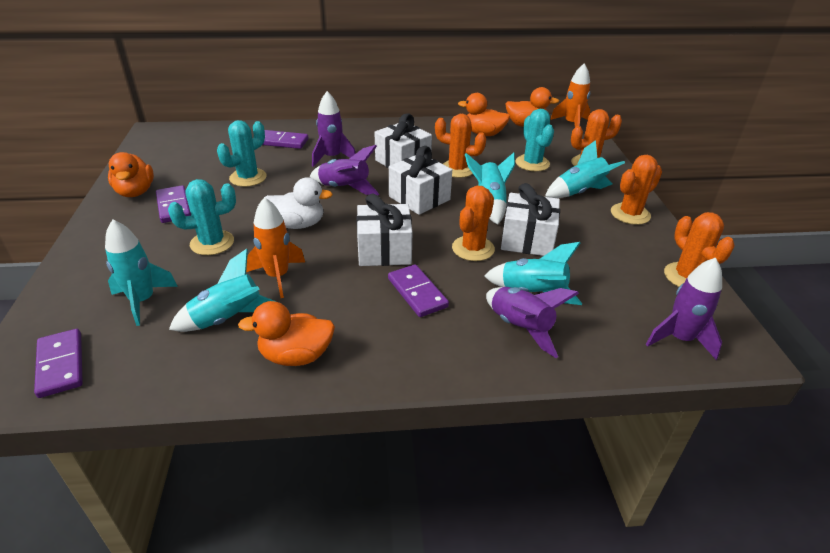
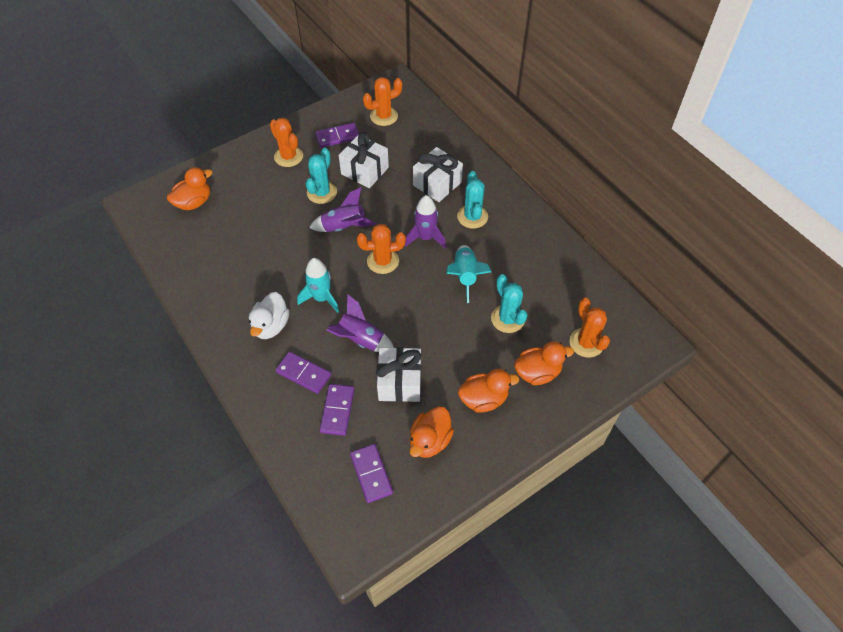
orange cactus: [435,114,486,178] [452,186,495,261] [571,109,622,166] [611,155,662,225] [664,212,735,287] = 5 -> [270,118,303,167] [357,224,406,274] [363,77,403,126] [569,298,610,358] = 4
orange rocket: [246,197,305,298] [550,63,590,127] = 2 -> none = 0
purple rocket: [309,145,379,195] [312,91,355,167] [486,287,579,358] [646,258,722,360] = 4 -> [309,187,376,232] [326,295,394,352] [404,195,446,249] = 3
turquoise rocket: [105,220,178,326] [169,249,276,332] [465,152,515,225] [484,242,582,305] [545,140,625,198] = 5 -> [297,258,339,313] [446,245,491,303] = 2
white gift: [356,193,412,266] [374,113,432,168] [389,146,452,215] [501,183,560,256] = 4 -> [339,132,389,188] [377,347,421,402] [413,147,463,202] = 3

